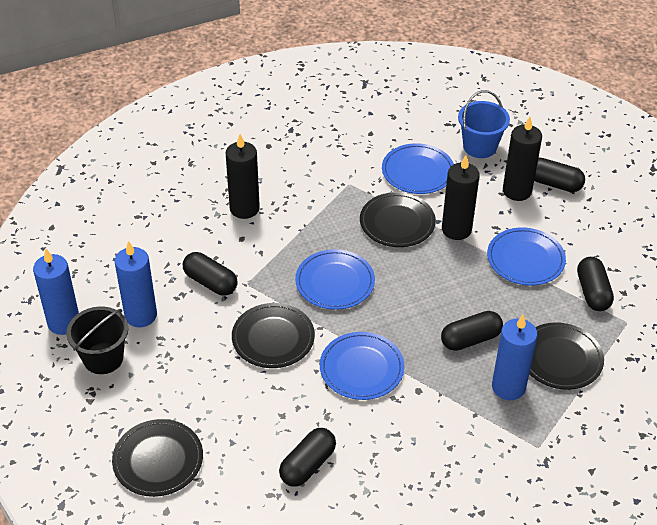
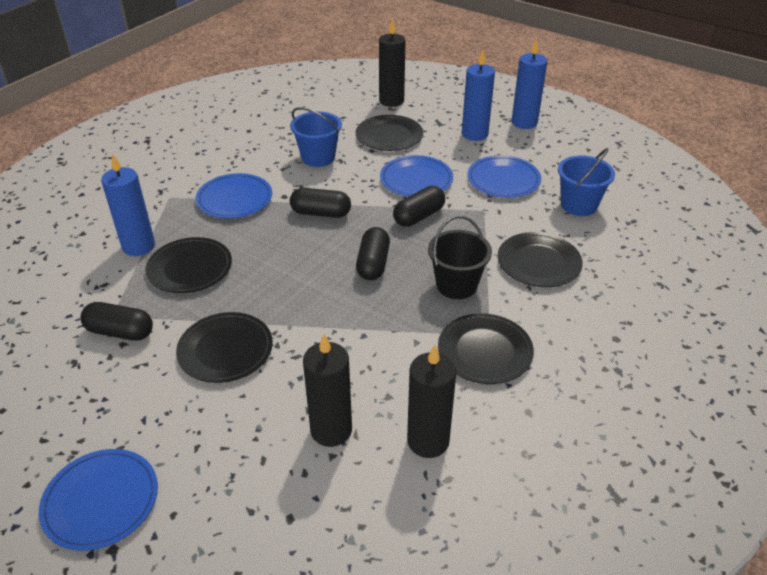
black capsule: [183,252,238,296] [279,428,336,487] [441,311,503,351] [534,158,585,192] [577,257,614,311] = 5 -> [80,302,153,341] [290,188,351,218] [356,227,390,280] [393,186,445,227] = 4
black plate: [112,419,203,497] [232,303,315,368] [360,192,436,247] [529,322,604,390] = 4 -> [145,237,232,293] [176,312,273,383] [356,115,423,151] [438,313,534,384] [498,232,583,287] = 5
blue bucket: [458,90,510,158] = 1 -> [290,107,342,167] [558,148,615,216] = 2

